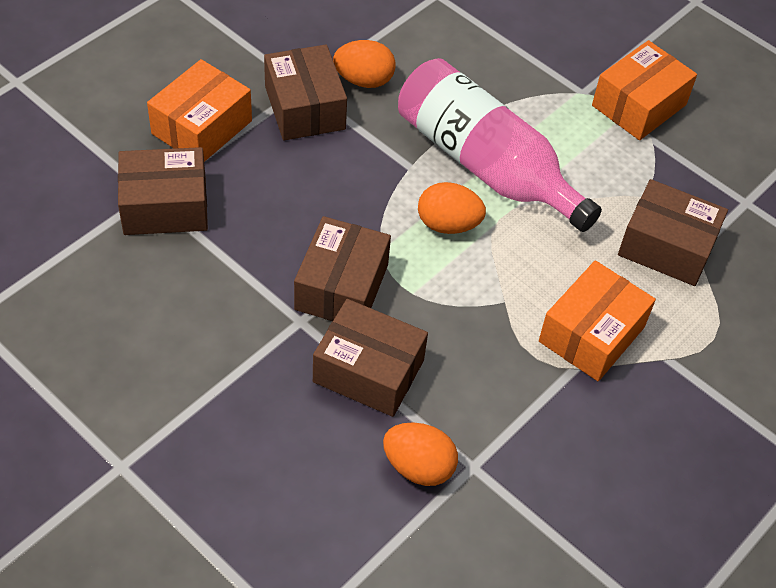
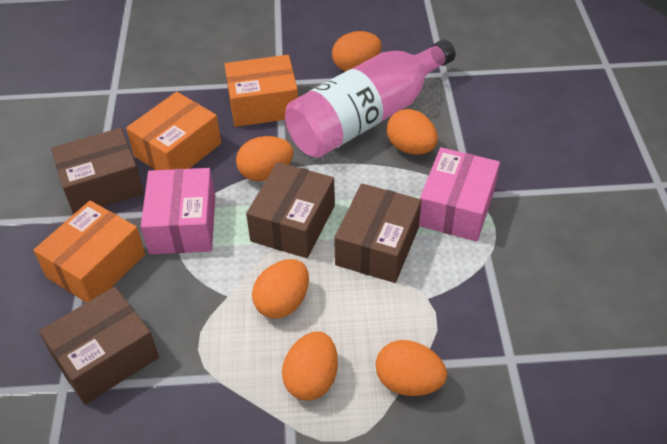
brown box: [118,147,208,235] [264,44,347,140] [294,216,391,321] [313,299,428,417] [618,179,728,286] = 5 -> [39,287,159,405] [51,128,144,215] [246,162,335,258] [334,183,421,283] = 4
orange egg: [333,40,396,88] [383,422,458,486] [418,182,486,234] = 3 -> [236,136,293,181] [252,259,309,318] [282,332,338,400] [332,31,381,72] [375,340,447,396] [387,109,438,155] = 6
pink box: none = 0 -> [141,168,215,254] [419,147,500,241] = 2

